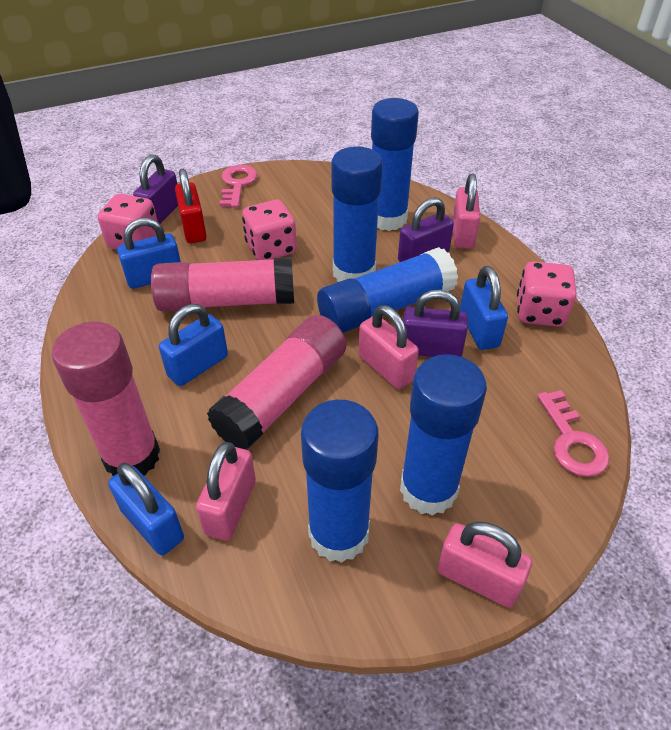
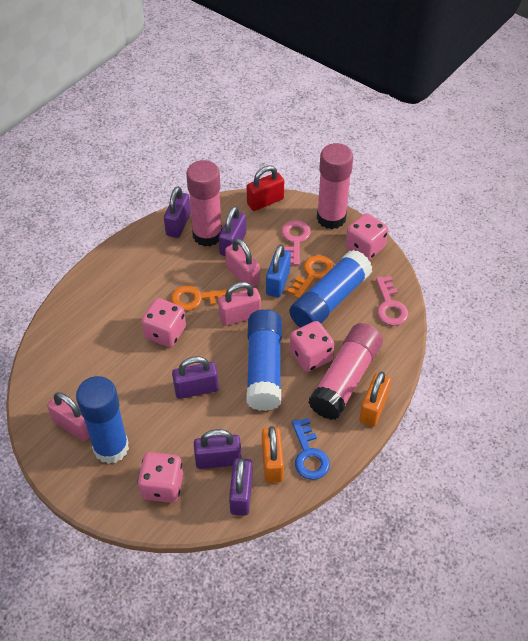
blue glue stick: [301,400,378,563] [317,247,458,333] [331,146,383,282] [371,98,419,231] [400,354,487,516] = 5 -> [76,376,129,464] [246,309,282,411] [289,250,373,328] = 3
blue key: none = 0 -> [292,418,330,480] = 1
blue padlock: [108,463,184,555] [117,218,181,289] [159,304,228,386] [460,266,508,350] = 4 -> [266,244,291,297] = 1
orange key: none = 0 -> [171,286,228,311] [287,255,334,299] = 2
orange padlock: none = 0 -> [262,426,284,483] [359,371,391,427] = 2
pink dice: [98,194,158,249] [242,200,297,260] [517,261,577,327] = 3 -> [138,452,183,503] [142,298,186,347] [290,321,334,372] [346,213,388,260] = 4
pink padlock: [196,442,256,540] [359,305,419,389] [437,521,532,608] [453,174,480,249] = 4 -> [47,392,90,441] [218,282,261,326] [225,238,260,287] = 3
purple padlock: [133,154,178,224] [398,197,454,262] [403,290,468,357] = 3 -> [164,186,191,238] [172,356,219,399] [194,429,241,469] [219,206,246,256] [229,458,253,516] = 5

